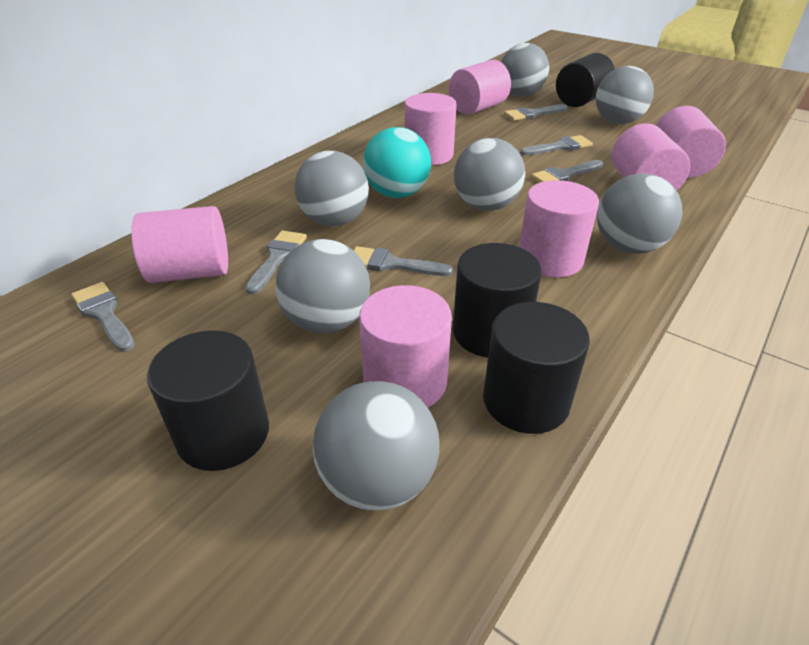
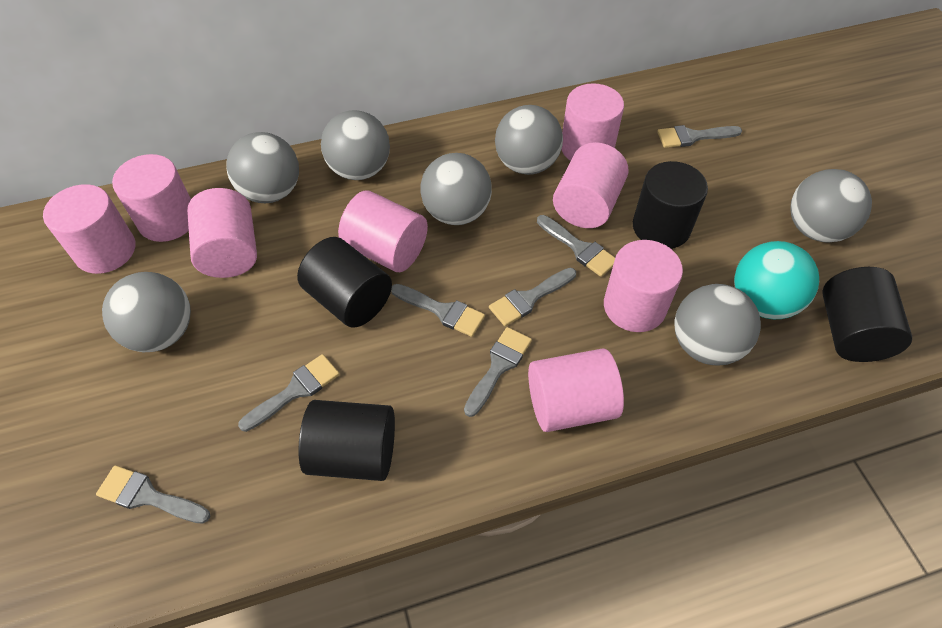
grey brush: [71,282,134,352] [245,230,307,295] [353,246,453,276] [504,104,568,121] [520,135,593,155] [531,160,603,183] = 6 -> [96,465,210,524] [238,354,340,432] [391,284,485,337] [464,327,532,417] [489,268,576,326] [537,215,615,277] [657,125,742,148] = 7
pink cylinder: [131,206,228,283] [359,285,452,408] [405,93,457,165] [449,60,511,115] [519,180,599,278] [611,123,690,191] [656,106,726,178] = 7 -> [43,184,135,274] [112,154,191,242] [187,188,257,278] [338,190,428,272] [528,348,624,432] [553,142,629,228] [561,83,624,161] [604,240,683,332] = 8

